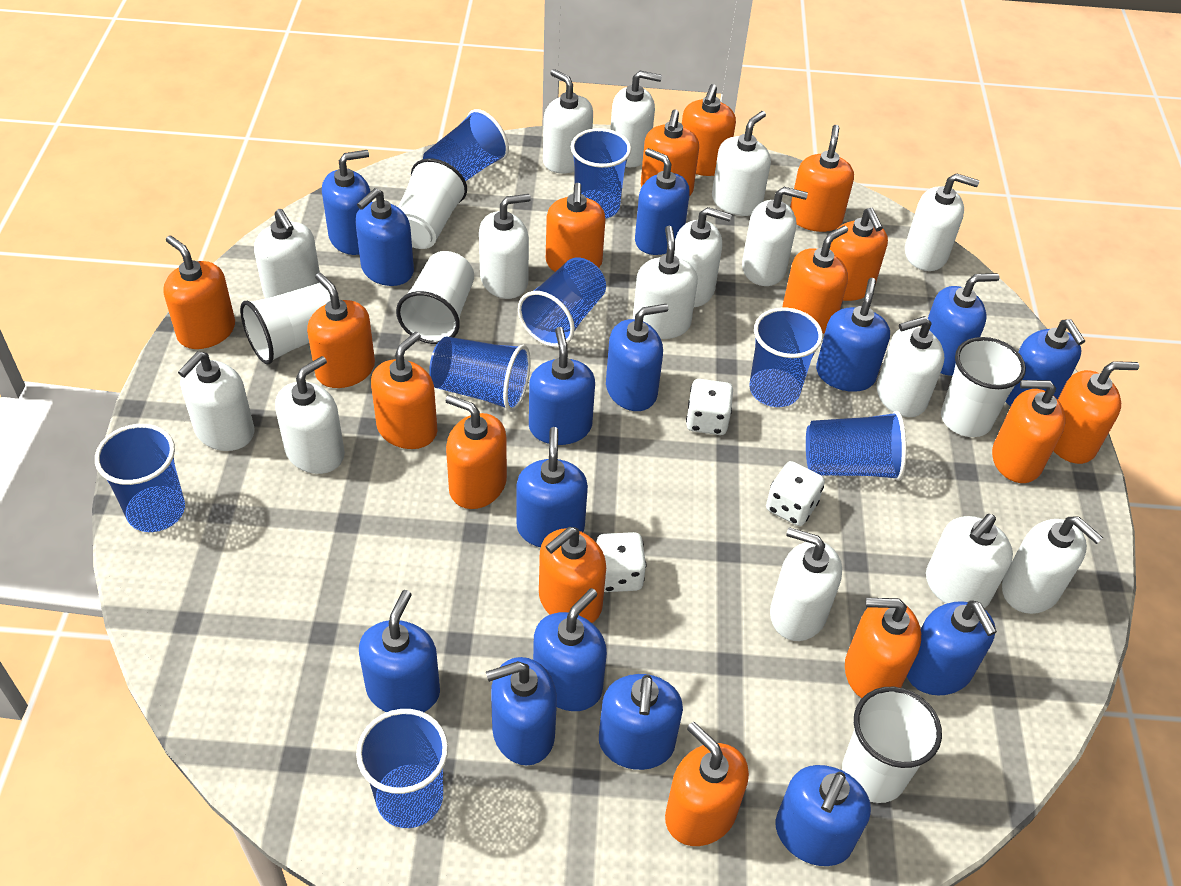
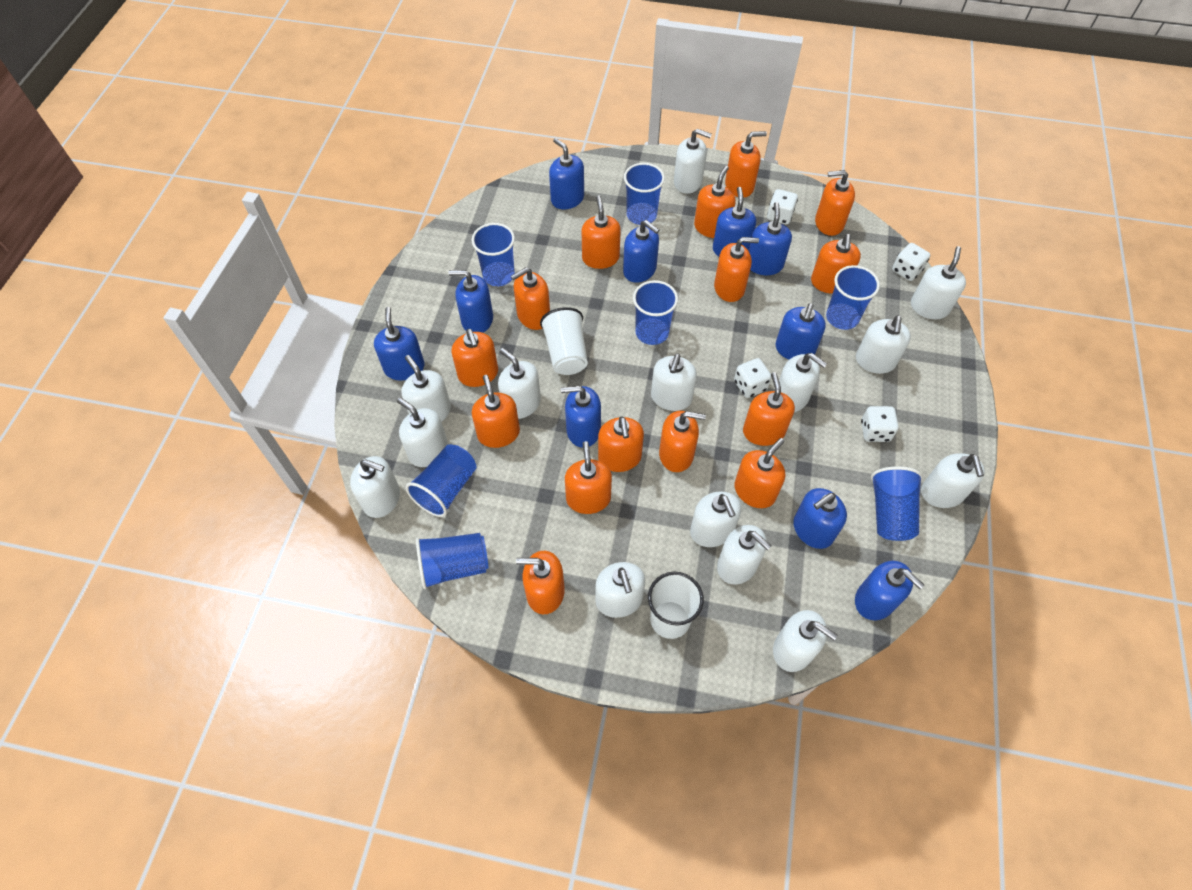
blue cup: [95,424,185,532] [356,709,448,828] [423,109,509,181] [429,336,531,412] [518,257,606,347] [571,128,631,219] [749,307,823,407] [806,411,907,481] = 8 -> [406,444,476,517] [416,533,489,589] [472,223,515,286] [624,163,665,225] [633,280,678,345] [826,265,880,330] [871,466,923,541] = 7
blue soap dispenser: [322,150,372,255] [355,188,414,286] [359,590,440,712] [486,657,557,766] [517,427,588,547] [529,327,595,445] [533,588,607,711] [599,674,683,770] [606,304,668,411] [635,148,690,255] [776,765,871,866] [816,278,890,392] [907,600,997,696] [928,273,1000,376] [1006,319,1085,406] = 15 -> [374,307,425,381] [448,270,493,333] [549,138,584,209] [561,386,601,448] [623,220,659,283] [713,187,756,256] [748,202,792,275] [775,303,826,360] [793,488,847,549] [855,561,924,620] = 10
white cup: [240,283,331,364] [396,251,474,344] [398,158,467,249] [842,687,942,803] [941,337,1026,437] = 5 -> [540,307,588,375] [648,572,704,639] = 2
white dice: [596,532,646,592] [686,379,733,435] [766,461,825,526] = 3 -> [734,358,772,398] [767,189,798,224] [861,406,899,442] [892,243,930,281] = 4
white soap dispenser: [178,351,255,451] [254,209,320,298] [275,356,345,474] [479,194,531,299] [543,69,593,173] [610,71,662,167] [633,226,698,339] [674,207,732,307] [712,111,771,216] [742,187,808,286] [770,527,842,641] [877,316,944,417] [905,173,979,271] [926,514,1013,608] [1002,516,1103,614] = 15 -> [350,456,400,518] [397,398,448,467] [401,355,451,422] [498,348,541,419] [596,562,645,618] [651,354,697,411] [674,129,712,194] [690,491,742,547] [717,525,772,585] [773,610,838,672] [779,353,827,412] [856,315,911,374] [911,246,966,319] [921,453,985,508] = 14

